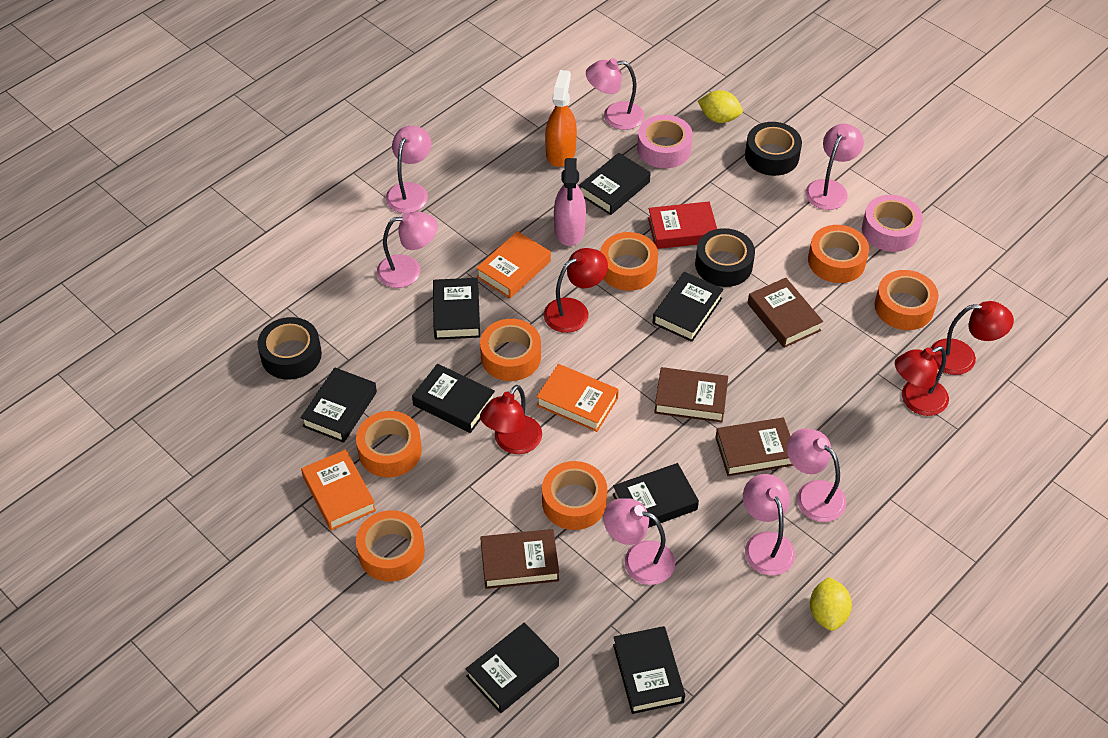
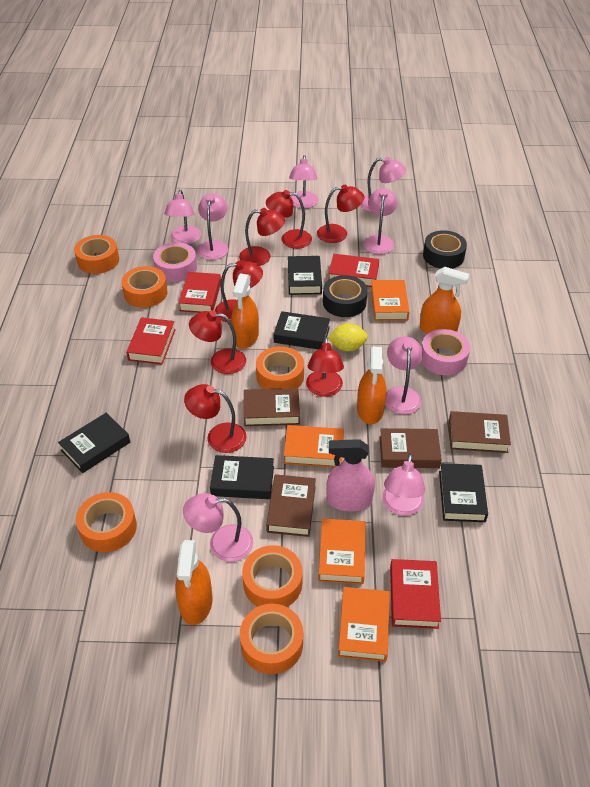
black book: [301,367,377,443] [412,364,495,433] [433,278,480,340] [466,622,559,713] [579,153,651,215] [612,463,699,528] [613,626,685,714] [653,272,724,342] = 8 -> [58,413,130,473] [210,455,274,499] [274,311,330,350] [288,256,322,295] [439,463,488,522] = 5
black tape: [257,317,322,380] [695,228,755,287] [745,122,802,176] = 3 -> [323,275,368,317] [423,230,467,269] = 2
orange book: [301,449,376,530] [476,231,551,299] [536,364,619,432] = 3 -> [283,425,344,468] [318,519,365,584] [338,587,390,662] [371,280,410,321] = 4
orange spray bottle: [545,70,577,167] = 1 -> [175,540,212,625] [231,274,259,349] [357,347,386,424] [420,267,469,334] = 4
orange tape: [356,411,422,477] [356,510,425,582] [480,319,541,381] [542,461,607,530] [600,232,658,291] [808,225,869,283] [875,270,938,330] = 7 -> [74,235,119,274] [76,492,137,552] [121,266,168,308] [240,604,303,674] [242,545,303,607] [256,346,304,389] = 6
pink lamp: [377,212,438,288] [386,126,431,213] [586,58,644,130] [603,498,675,585] [743,474,795,575] [787,428,846,522] [805,124,864,210] = 7 -> [164,190,201,244] [183,493,253,562] [197,193,228,260] [289,155,318,208] [360,157,406,212] [363,188,398,254] [382,454,425,516] [385,336,423,414] = 8
red book: [648,202,717,249] = 1 -> [126,317,176,365] [179,272,221,313] [328,254,379,287] [390,559,441,629] = 4
red lamp: [480,385,542,454] [544,248,608,333] [895,346,949,416] [931,301,1014,375] = 4 -> [184,384,247,453] [189,310,246,374] [215,260,263,322] [239,208,285,266] [266,190,312,249] [306,337,344,397] [317,185,364,243] = 7
yellow lemon: [698,90,743,123] [810,577,852,631] = 2 -> [328,323,368,351] = 1

